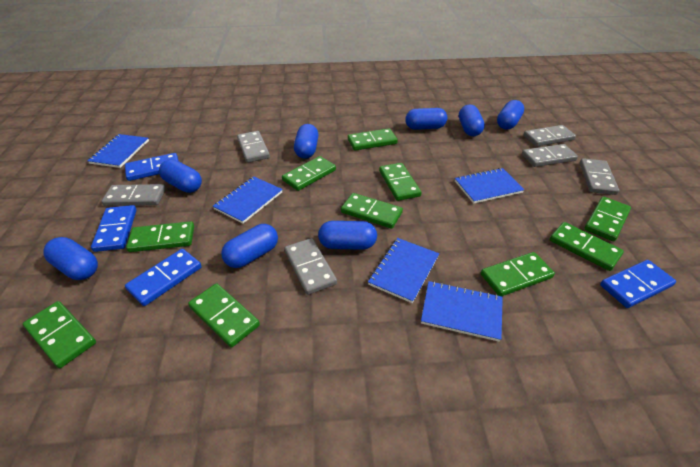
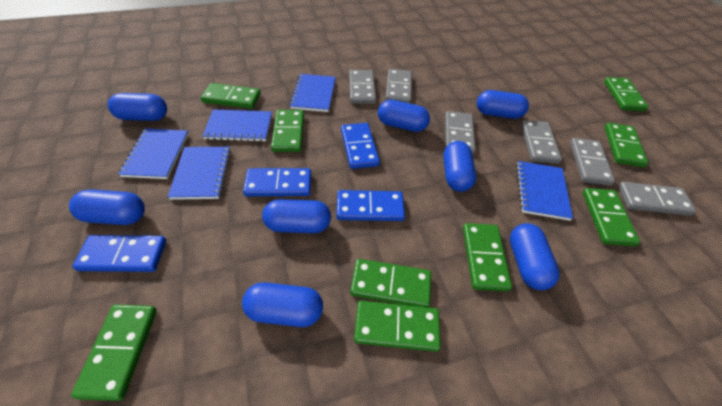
green domino: [23,301,96,368] [126,221,194,252] [188,283,260,347] [282,156,336,191] [341,193,403,229] [348,128,398,150] [379,163,422,201] [481,252,555,296] [550,222,624,271] [584,197,631,241] = 10 -> [71,304,157,401] [201,83,261,109] [271,110,304,152] [350,259,431,307] [354,301,441,352] [463,223,512,291] [582,188,640,246] [604,77,649,111] [605,123,648,167] = 9

